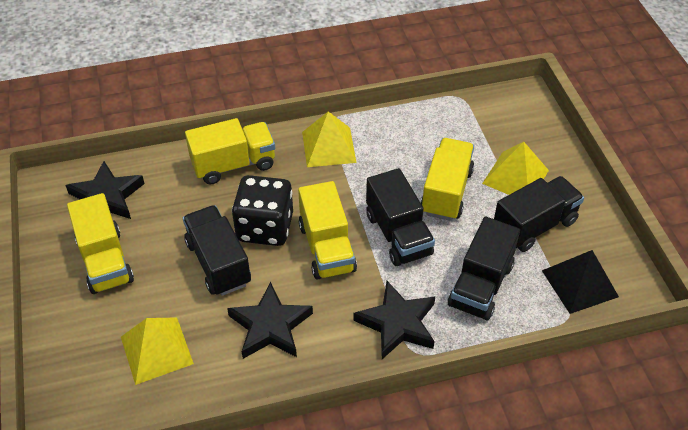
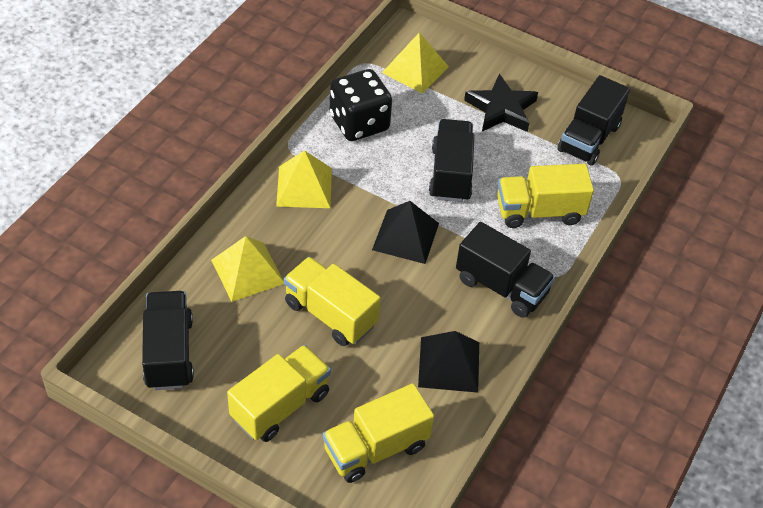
black pyramid: [542,250,619,314] = 1 -> [372,201,439,264] [418,331,479,393] = 2
black star: [65,161,145,219] [227,282,313,359] [353,281,435,359] = 3 -> [464,74,538,132] = 1

